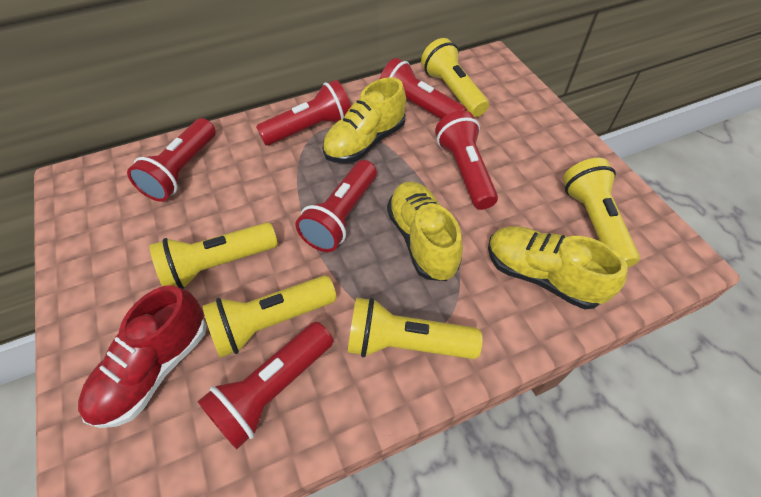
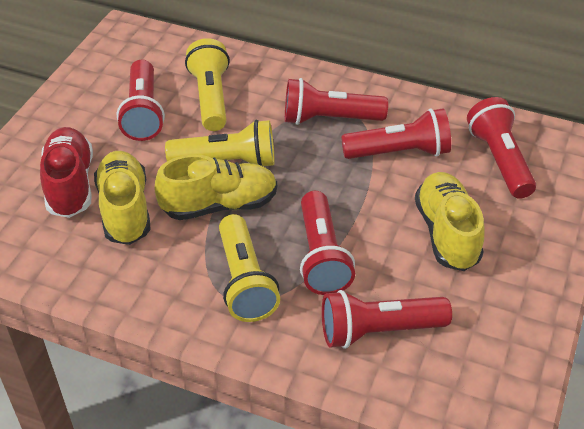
yellow flashlight: [150,222,278,289] [202,275,337,358] [348,297,483,359] [421,38,489,117] [563,158,640,267] = 5 -> [165,120,274,166] [185,38,230,131] [219,214,280,322] = 3

